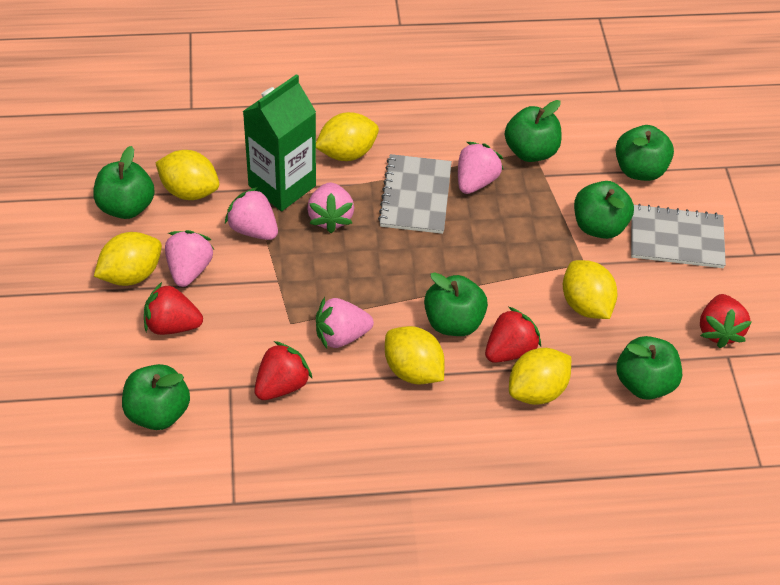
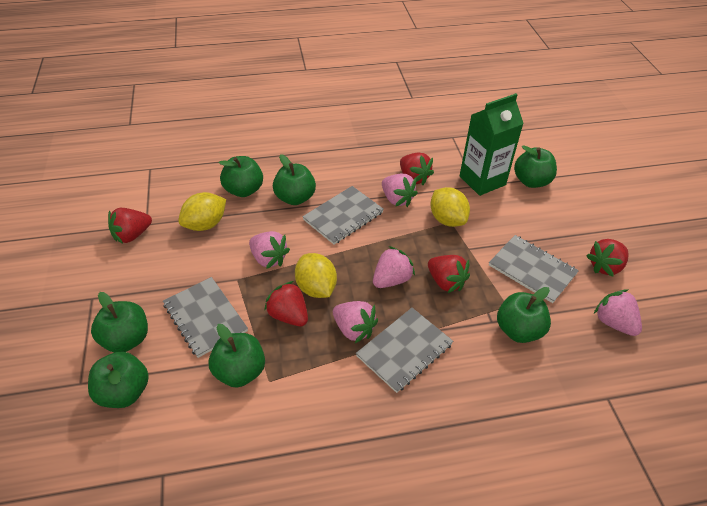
grey notebook: [378,154,452,234] [631,204,726,268] = 2 -> [163,277,248,358] [302,186,384,245] [356,308,453,393] [489,235,579,303] = 4
red strawberry: [144,282,203,335] [255,341,312,400] [485,307,541,363] [700,294,752,348] = 4 -> [108,208,152,244] [264,281,308,326] [400,153,434,185] [428,255,470,293] [586,239,629,277] = 5
yellow lemon: [94,232,162,286] [155,150,219,200] [316,112,379,161] [385,326,445,385] [509,348,571,405] [563,260,618,319] = 6 -> [178,192,226,231] [295,253,337,298] [430,187,470,227] = 3

